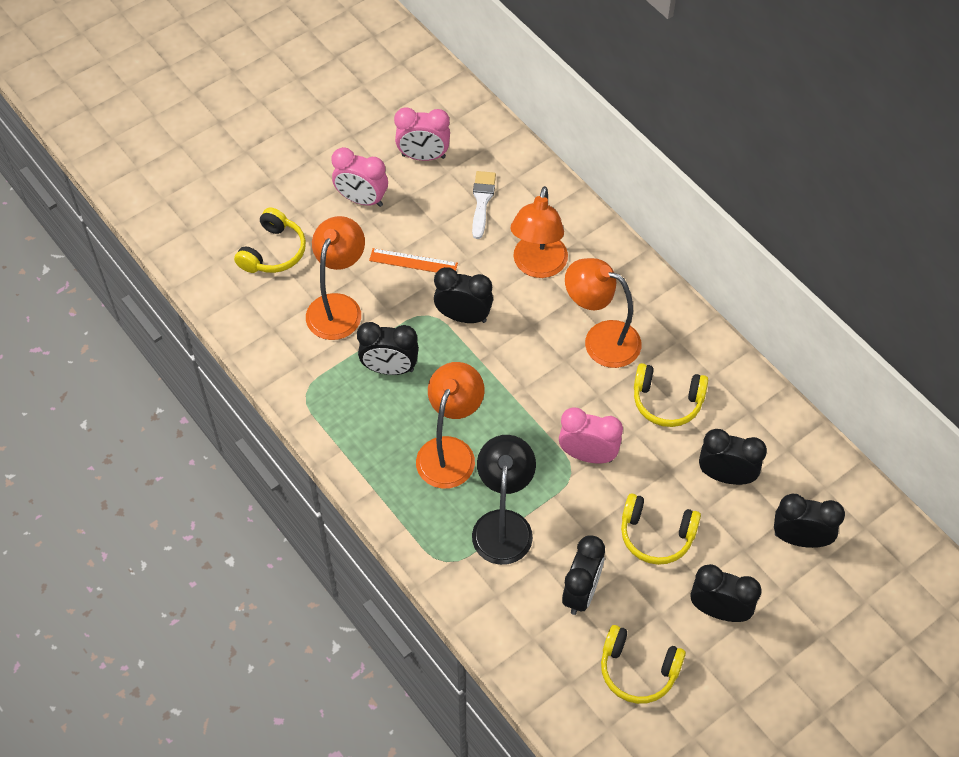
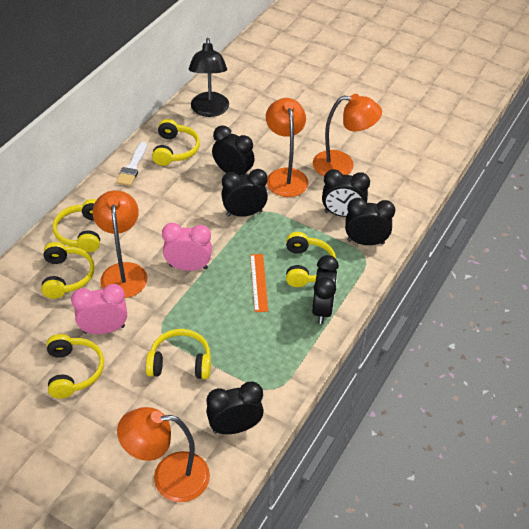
pink clock: [332,147,388,207] [394,107,450,161] [559,408,623,464] = 3 -> [71,284,127,334] [162,223,212,271] = 2
yellow headphones: [234,208,306,273] [601,625,686,704] [621,494,701,565] [634,363,708,427] = 4 -> [41,242,95,299] [47,334,104,399] [53,199,100,252] [146,329,211,379] [152,119,200,166] [286,232,336,287] = 6

